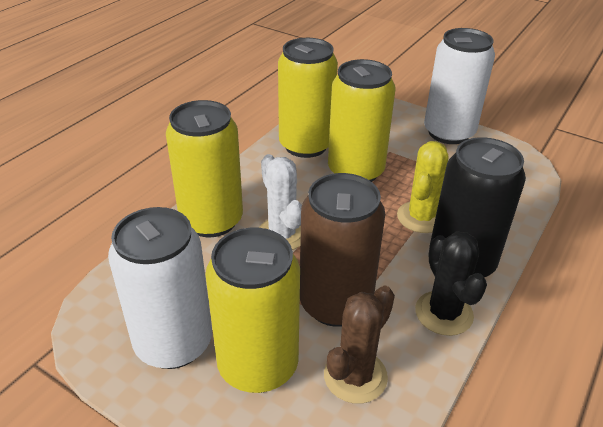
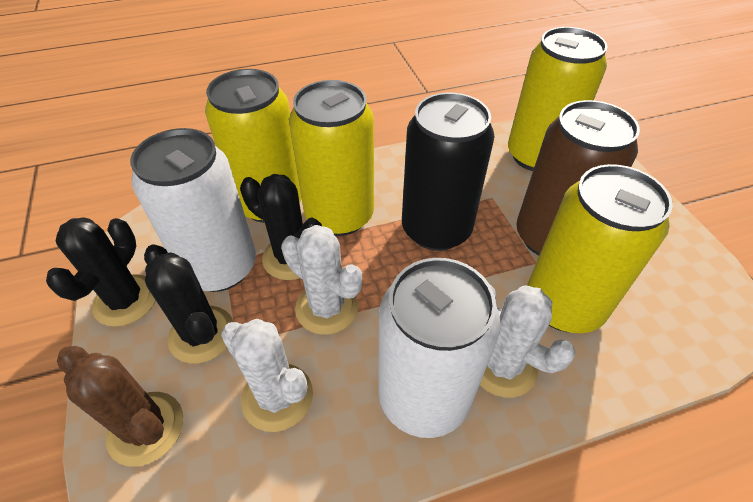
black cactus: [415,231,487,336] = 1 -> [46,217,156,327] [144,245,234,363] [240,174,322,280] = 3
white cactus: [259,154,302,250] = 1 -> [221,319,313,432] [281,225,362,335] [480,285,576,397] = 3
yellow cactus: [397,141,448,233] = 1 -> none = 0

